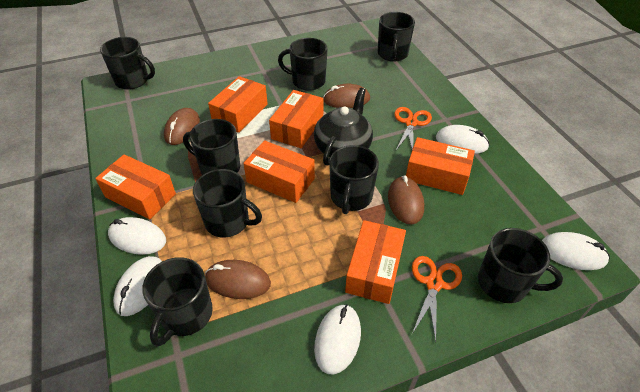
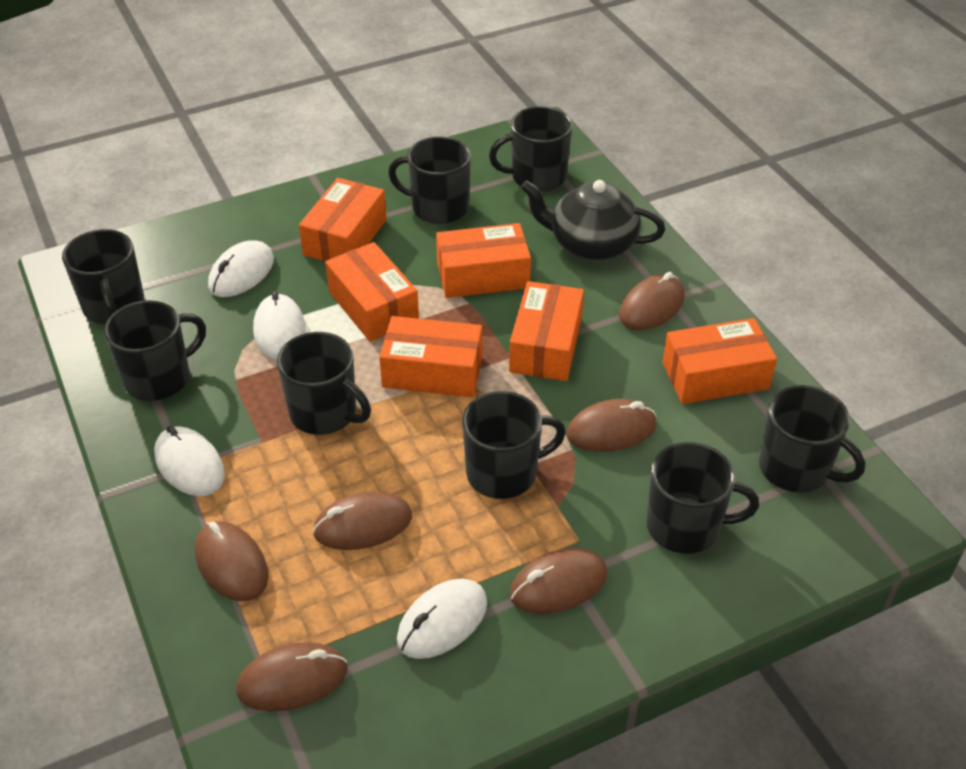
brown mouse: [164,108,200,145] [205,260,271,299] [323,84,370,108] [388,175,424,225] = 4 -> [195,521,269,601] [236,642,347,711] [312,491,412,550] [509,548,608,614] [566,399,657,452] [619,272,685,330] = 6
orange scissors: [394,107,432,150] [412,256,462,342] = 2 -> none = 0
white mouse: [108,217,166,255] [113,256,162,316] [314,304,361,375] [436,125,490,154] [542,232,610,270] = 5 -> [154,426,225,496] [208,240,274,297] [253,291,306,360] [397,579,487,659] = 4

